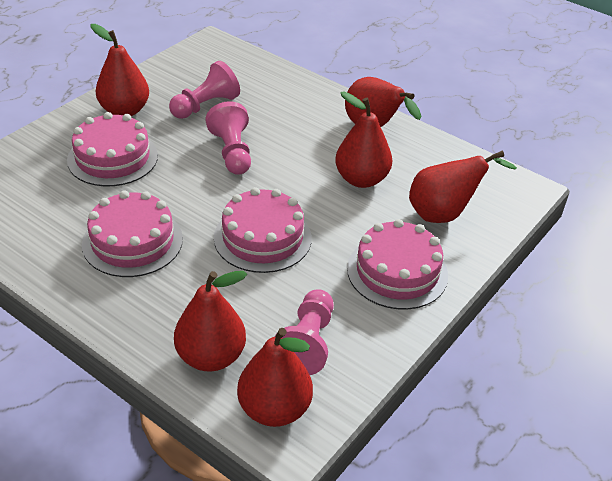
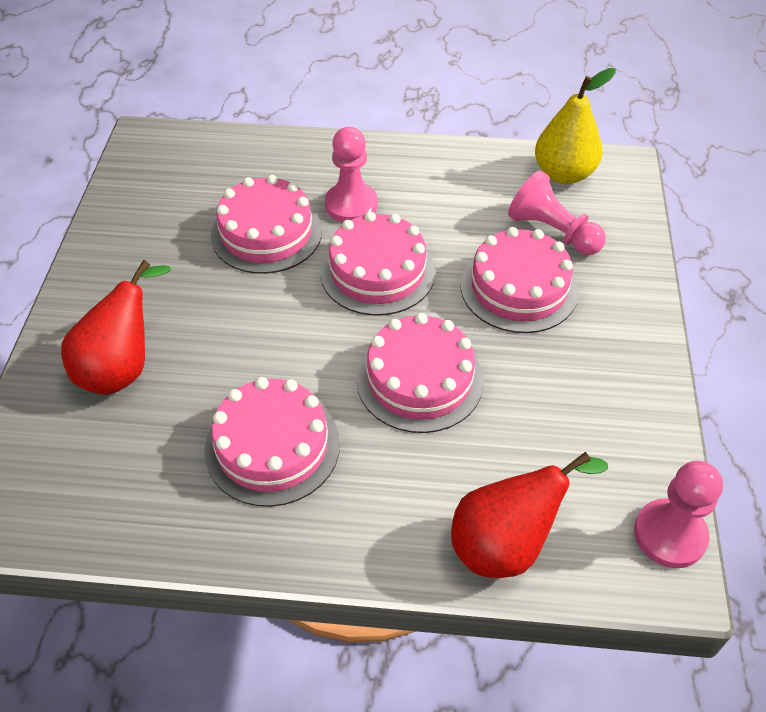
pink cake: [67,112,158,186] [82,190,183,277] [214,187,312,273] [347,219,448,310] = 4 -> [205,377,340,507] [211,175,322,274] [320,212,435,315] [356,313,484,433] [461,227,578,333] = 5
red pear: [91,24,149,116] [174,271,247,372] [237,328,313,427] [335,91,392,188] [345,77,421,127] [409,151,517,223] = 6 -> [61,260,171,395] [451,452,608,578] = 2
yellow pear: none = 0 -> [535,68,616,184] = 1

